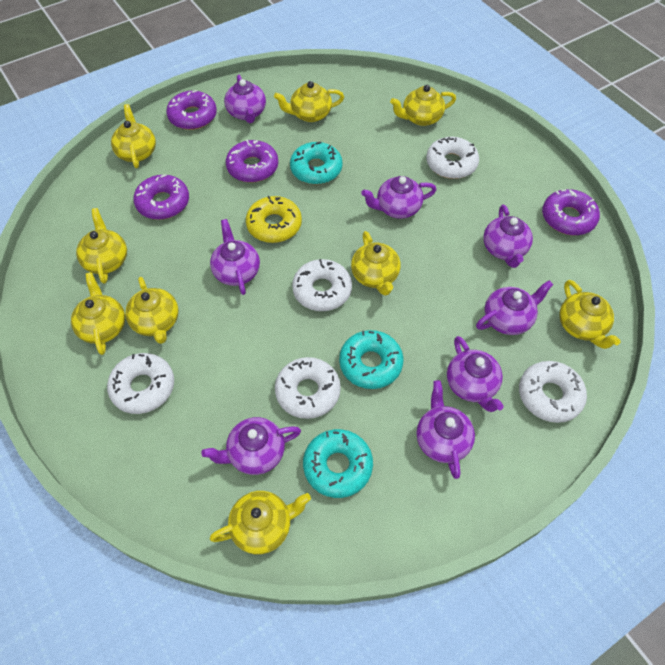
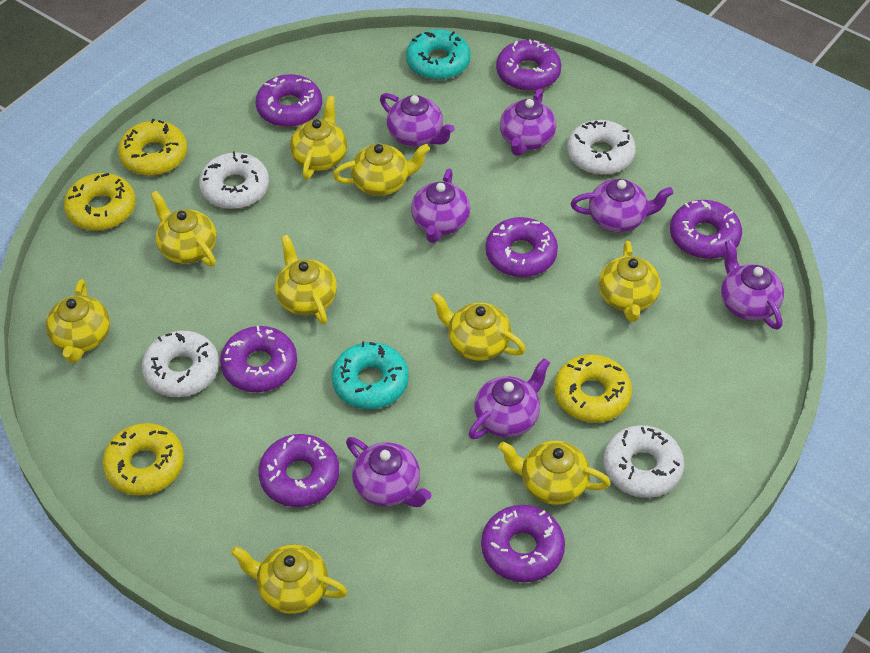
purple donut: [133,174,189,220] [166,90,217,130] [226,140,278,183] [542,189,600,235] = 4 -> [220,326,297,392] [256,74,322,127] [258,434,339,507] [481,505,565,582] [486,217,558,277] [496,39,561,91] [670,200,742,259] = 7
purple teapot: [201,417,301,475] [210,219,260,295] [224,75,266,123] [361,176,437,219] [416,380,475,479] [447,336,504,412] [476,280,553,335] [483,205,533,268] = 8 -> [346,437,432,507] [380,93,455,146] [411,169,470,243] [469,358,550,439] [500,89,556,156] [571,179,673,232] [721,239,784,330] = 7
turquoise donut: [290,141,343,184] [303,429,373,498] [339,330,403,389] = 3 -> [332,341,409,409] [406,29,471,80] = 2
white donut: [107,353,174,414] [275,357,341,419] [292,259,352,311] [426,137,479,179] [519,361,587,423] = 5 -> [142,331,219,397] [199,151,269,209] [567,120,636,175] [603,425,684,498] = 4
yellow donut: [246,196,302,243] = 1 -> [64,173,136,231] [102,423,184,496] [118,119,187,176] [554,354,632,423] = 4

